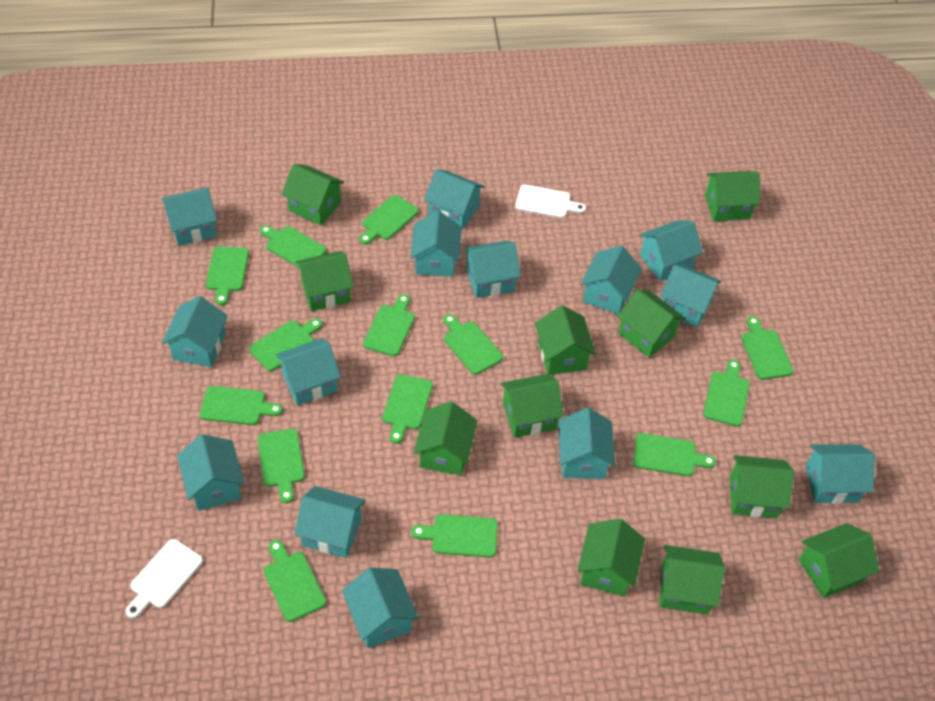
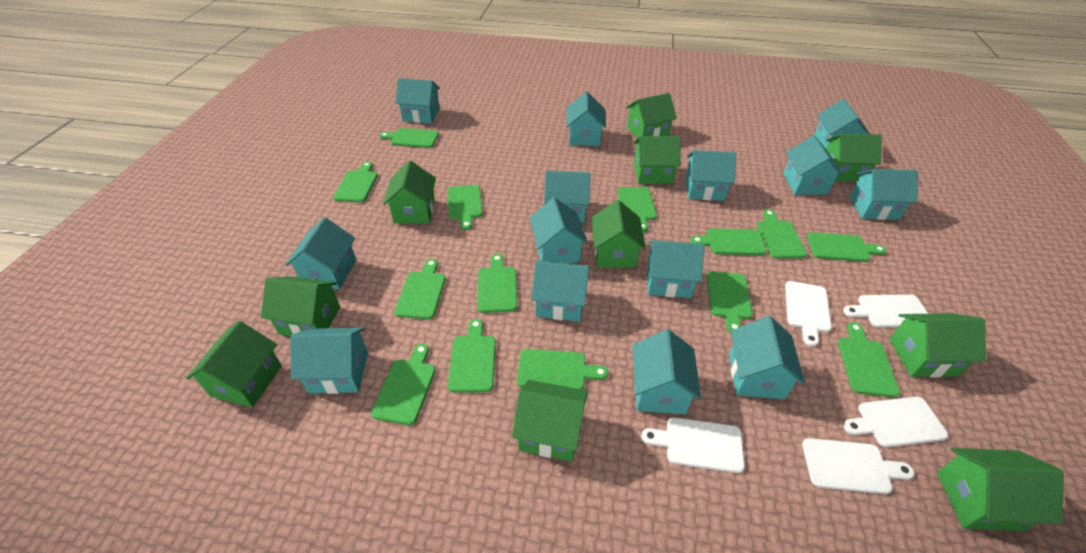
green house: [282,164,345,225] [296,251,354,311] [414,401,478,475] [501,374,564,438] [535,305,596,375] [577,519,645,597] [617,289,685,358] [660,545,725,614] [705,171,760,221] [730,455,794,518] [799,523,880,598] = 11 -> [186,321,282,407] [261,276,340,336] [383,161,436,224] [512,380,588,461] [591,200,646,268] [626,93,677,138] [634,136,681,184] [826,134,882,182] [889,313,986,377] [937,448,1064,531] = 10
white cutting board: [125,539,203,619] [515,185,586,218] = 2 -> [641,417,745,473] [785,281,831,347] [802,438,914,494] [843,294,928,328] [843,397,948,447] = 5

